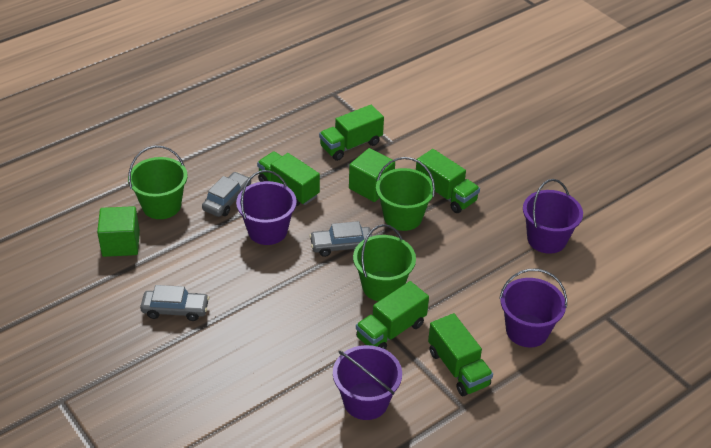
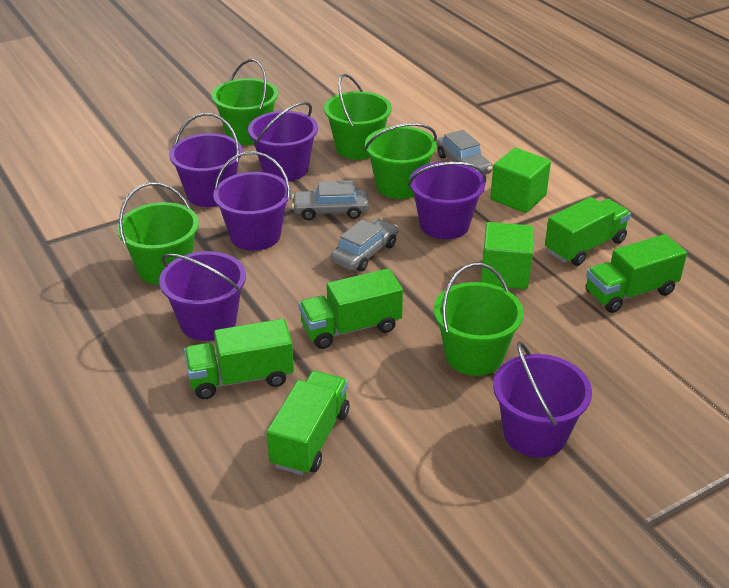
green bucket: [128,145,188,219] [353,224,416,302] [376,157,435,231] = 3 -> [117,183,199,285] [212,59,278,145] [324,74,392,160] [364,123,437,199] [434,263,524,376] = 5
purple bucket: [236,170,297,245] [333,345,402,420] [499,269,567,348] [523,179,583,254] = 4 -> [159,251,246,341] [169,113,242,207] [213,152,291,251] [248,102,318,181] [408,162,486,239] [493,341,592,457] = 6

